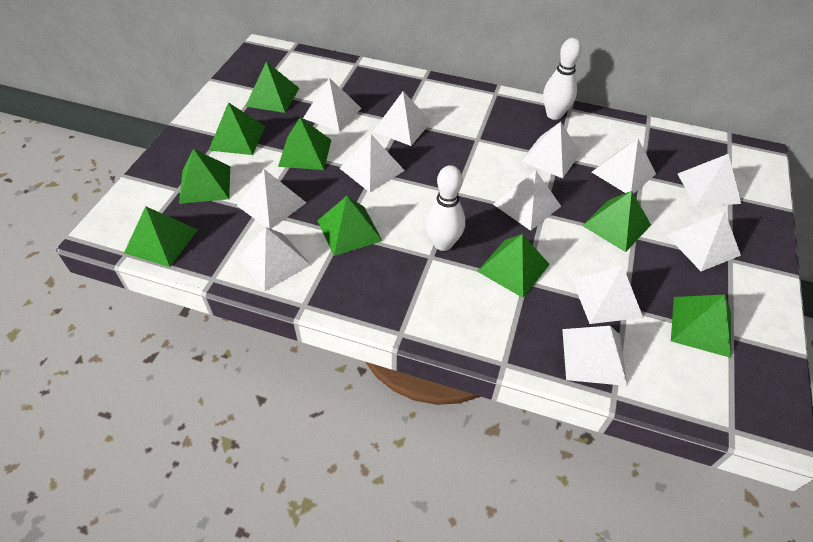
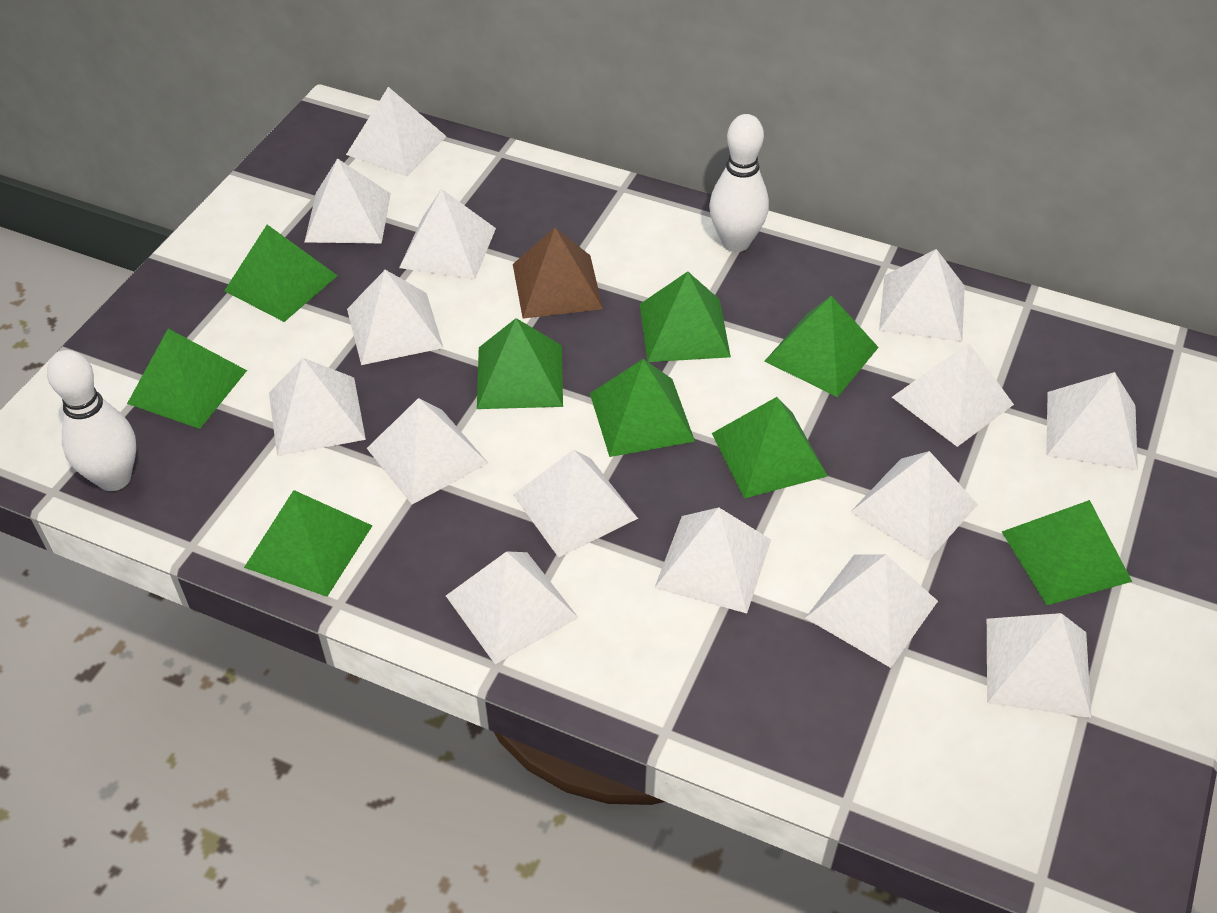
brown pyramid: none = 0 -> [513,228,603,319] = 1
white pyramid: [237,169,306,229] [238,227,311,291] [303,78,361,132] [339,134,405,192] [373,91,431,146] [493,171,561,231] [521,122,581,178] [562,326,627,386] [572,265,643,324] [592,138,656,194] [667,211,741,271] [678,154,741,207] = 12 -> [269,358,366,456] [305,158,391,243] [346,87,447,177] [347,270,443,365] [367,398,489,504] [399,189,496,280] [446,551,579,664] [513,449,638,558] [654,507,771,613] [805,554,938,668] [851,451,978,561] [879,249,965,342] [892,343,1014,447] [987,613,1091,718] [1046,372,1138,470] = 15

